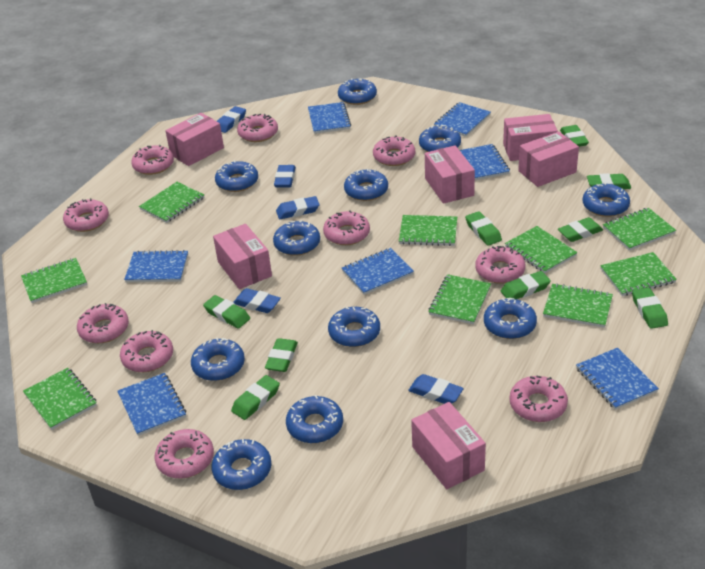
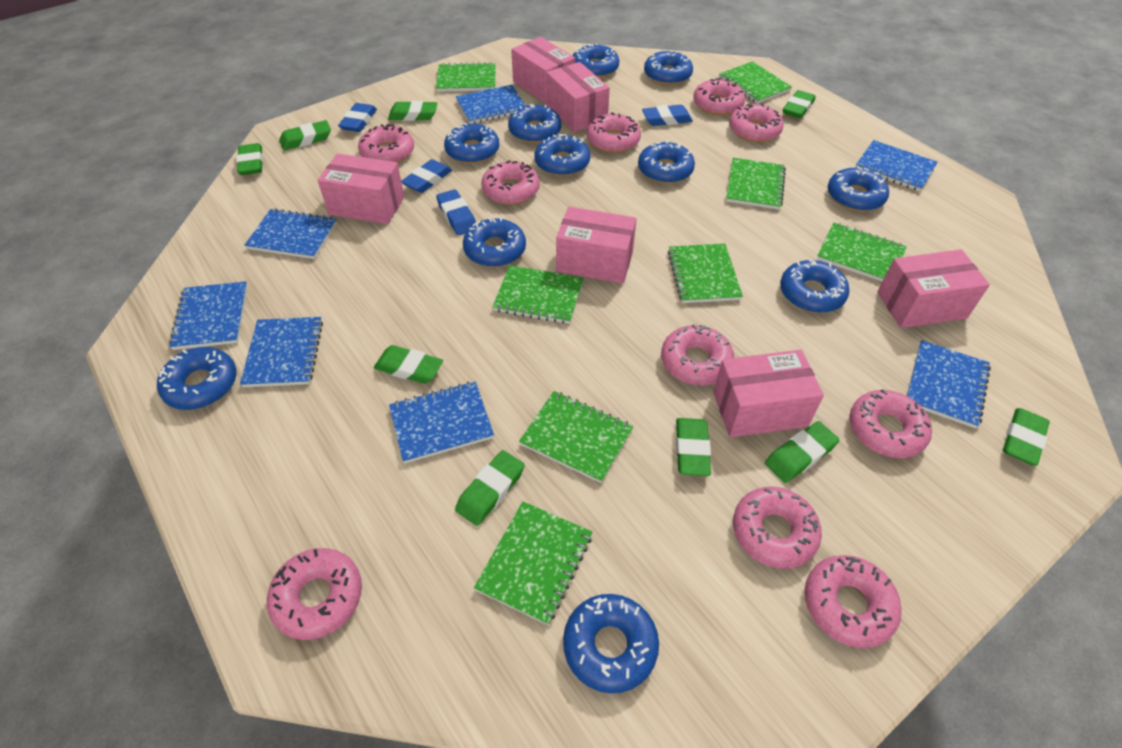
blue eraser: [217,106,246,133] [233,288,281,313] [274,165,296,188] [276,196,320,219] [408,374,464,404] = 5 -> [338,103,377,132] [401,159,452,193] [436,189,476,235] [642,105,693,126] = 4
green notebook: [21,258,87,303] [23,368,97,430] [139,182,204,223] [399,215,457,246] [428,274,491,324] [505,226,578,274] [543,283,613,328] [600,252,677,296] [603,208,676,251] = 9 -> [436,62,496,92] [474,502,592,625] [492,265,584,324] [519,391,634,483] [668,244,743,303] [719,61,792,104] [726,158,786,210] [817,223,907,282] = 8

